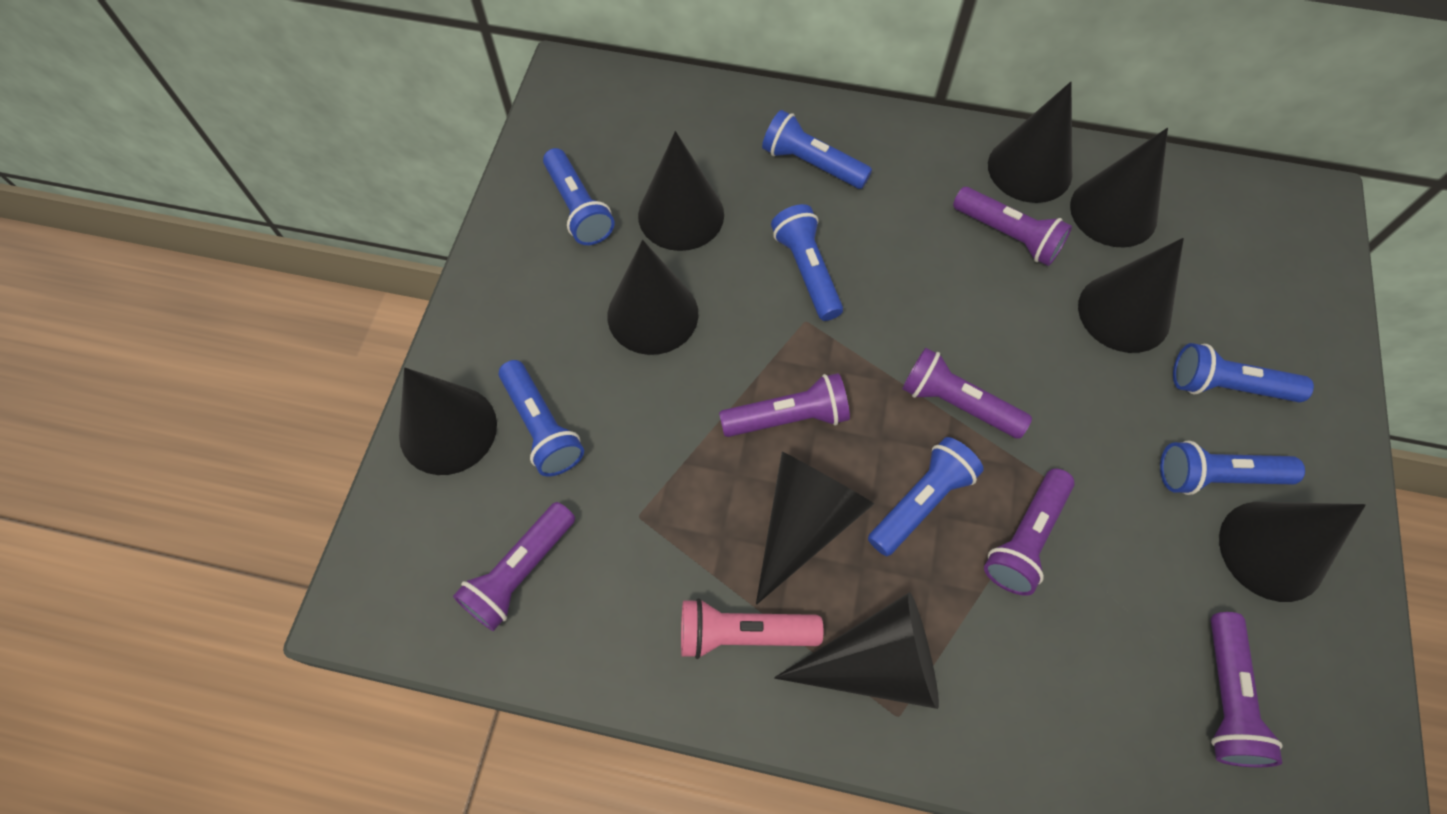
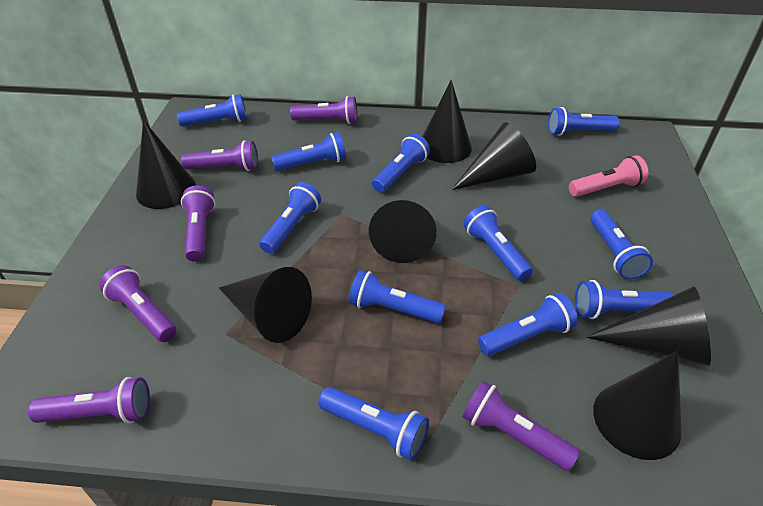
black cone: [399,367,497,475] [607,240,698,355] [638,131,724,251] [756,452,874,605] [774,592,939,709] [988,82,1072,203] [1070,128,1168,247] [1078,238,1184,353] [1219,502,1366,602] = 9 -> [136,120,196,209] [219,267,312,343] [369,200,437,263] [422,80,472,163] [452,122,536,190] [586,286,711,366] [593,351,682,460] = 7
blue flashlight: [499,360,584,477] [543,148,615,245] [762,110,872,189] [771,204,843,321] [868,437,984,556] [1160,441,1305,495] [1173,343,1314,402] = 7 -> [177,94,247,127] [259,182,321,254] [271,132,346,171] [318,387,429,460] [349,270,446,324] [372,134,430,193] [463,205,533,281] [478,293,578,356] [548,107,620,136] [575,280,674,319] [590,209,653,280] = 11

